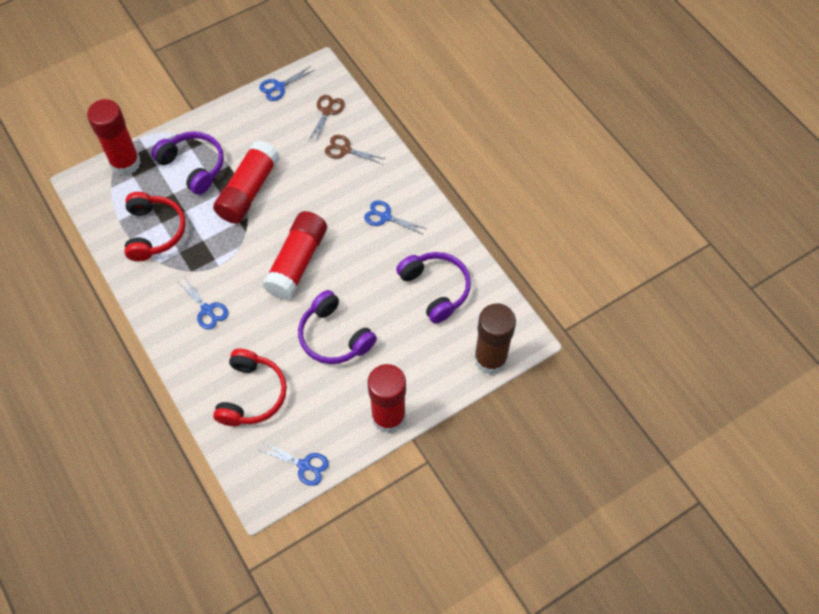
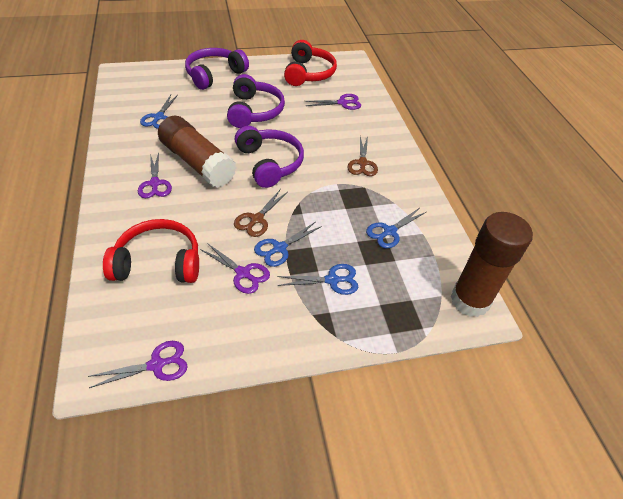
brown glue stick: [474,303,516,375] = 1 -> [158,116,236,188] [451,212,533,317] = 2
purple scissors: none = 0 -> [88,341,188,388] [138,152,172,198] [200,243,270,294] [304,94,361,110] = 4
red glue stick: [87,99,141,176] [213,140,280,224] [262,211,327,300] [367,364,406,433] = 4 -> none = 0

